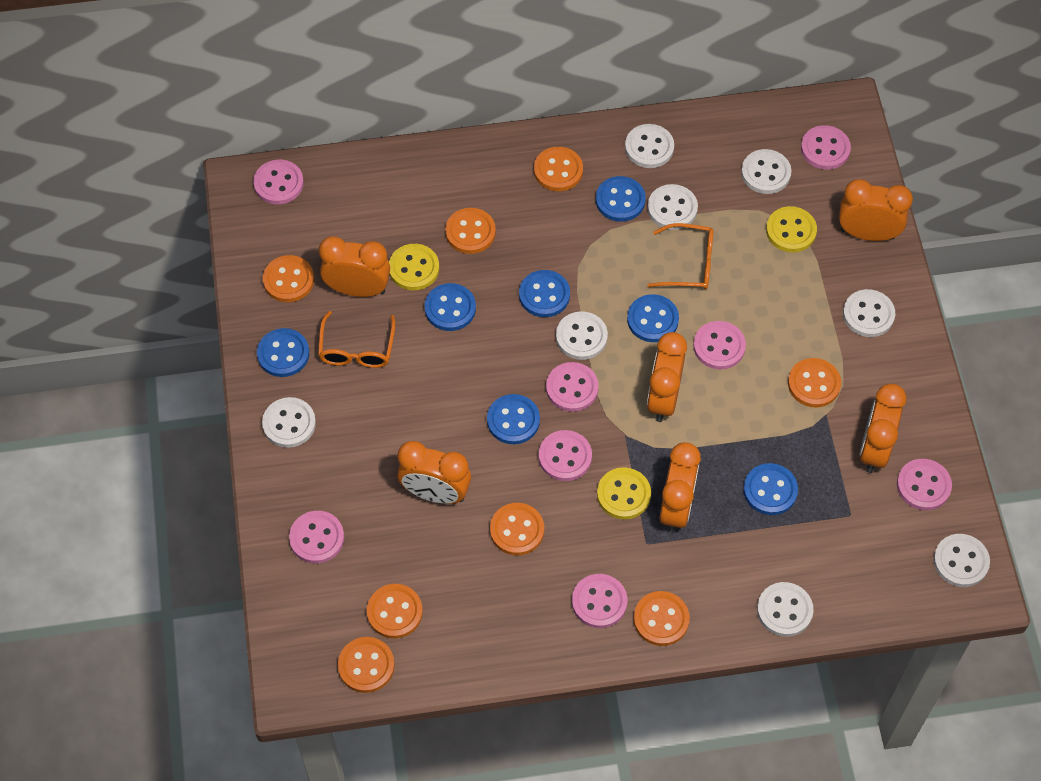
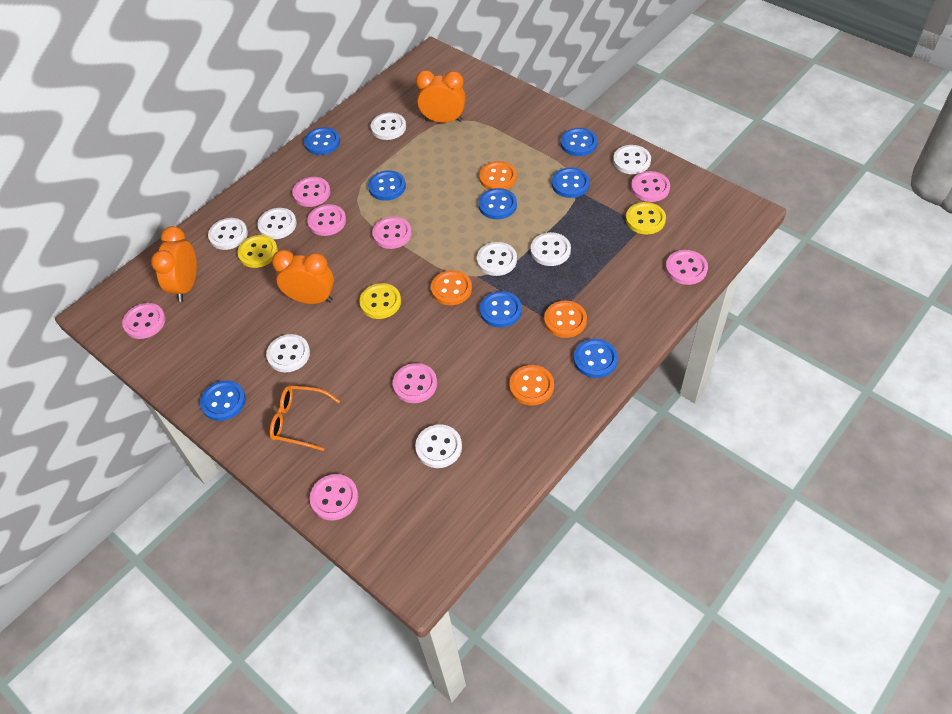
blue button: [257,328,309,377] [424,283,476,331] [487,394,540,444] [519,270,570,317] [596,176,646,222] [627,294,679,342] [743,463,798,515] = 7 -> [200,380,246,421] [304,127,340,155] [368,170,406,201] [478,188,517,219] [480,291,522,328] [552,167,590,198] [561,128,597,156] [574,339,618,378] = 8
orange button: [263,255,314,302] [338,637,395,693] [367,584,423,638] [445,208,496,254] [490,503,544,555] [534,147,583,191] [633,591,690,646] [788,358,841,408] = 8 -> [431,270,472,305] [479,161,517,190] [509,365,554,405] [544,301,587,338] = 4
orange clock: [319,236,390,297] [397,441,471,504] [647,332,687,422] [660,442,701,533] [839,179,913,241] [859,384,907,473] = 6 -> [151,226,197,302] [272,250,334,304] [416,70,466,123] = 3
orange glasses: [318,311,395,368] [647,223,714,289] = 2 -> [269,385,340,451] = 1

